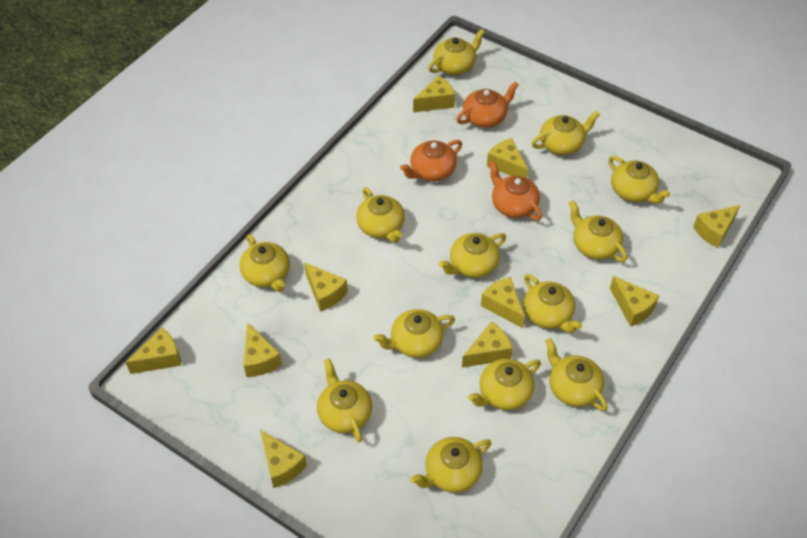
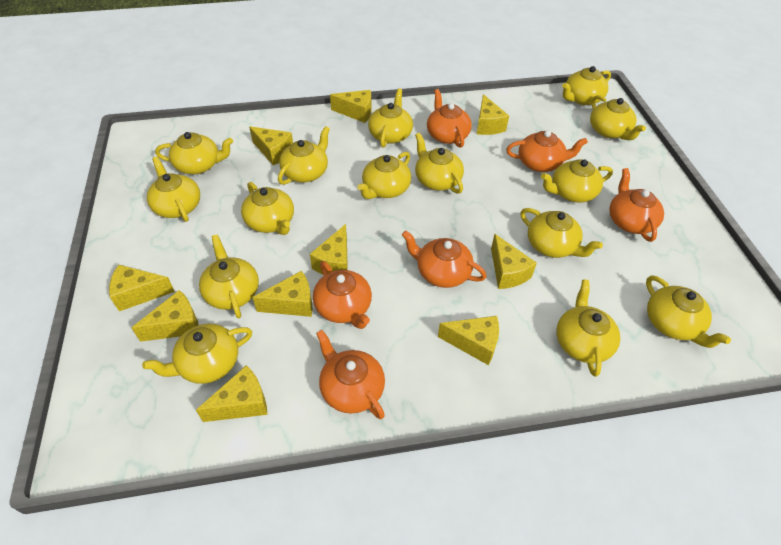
orange teapot: [400,140,462,181] [456,81,519,128] [489,161,542,220] = 3 -> [313,261,372,329] [316,330,385,419] [402,230,487,288] [427,89,472,148] [506,130,588,172] [609,168,664,242] = 6
yellow teapot: [239,234,290,292] [317,358,372,442] [356,187,405,243] [373,309,455,358] [411,437,492,493] [428,29,485,75] [439,233,506,278] [468,359,541,410] [523,274,582,333] [532,111,600,155] [545,338,608,411] [569,200,627,262] [609,156,670,204] = 13 -> [142,324,252,384] [147,157,200,222] [155,132,233,174] [199,235,259,318] [241,182,294,235] [278,126,330,185] [357,152,411,199] [368,89,413,148] [415,133,464,194] [520,208,603,258] [541,159,613,203] [556,280,620,377] [562,66,611,105] [590,95,646,140] [646,275,731,348] = 15

